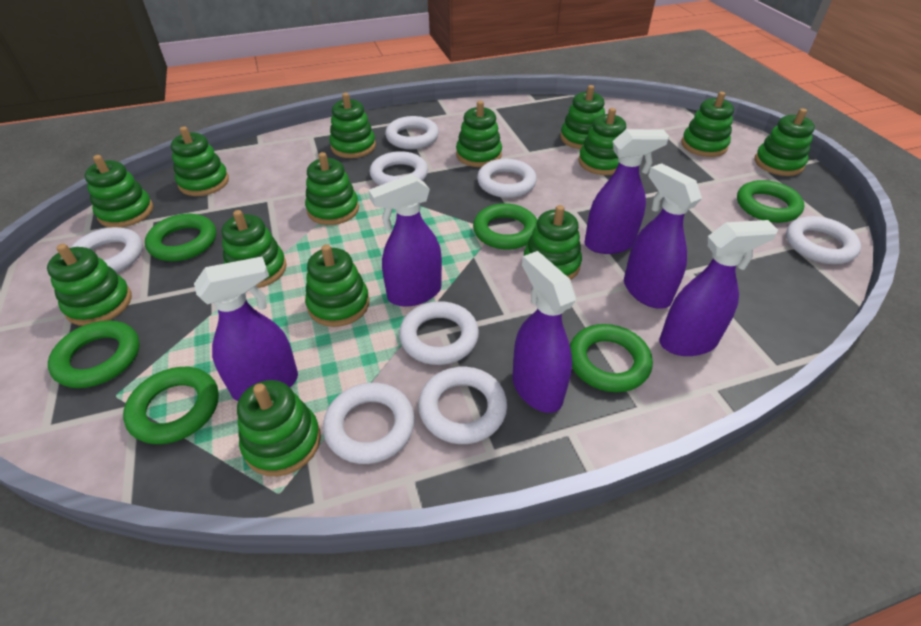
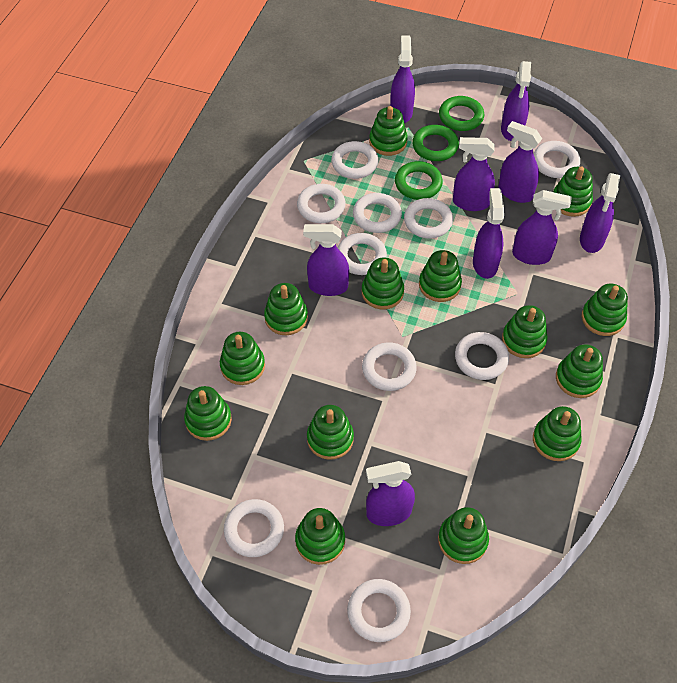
green ring: [48,320,140,388] [123,367,219,444] [145,213,216,261] [473,203,537,250] [570,324,653,392] [737,180,804,223] = 6 -> [395,161,443,200] [412,125,459,161] [439,96,484,131] = 3
purple spray bottle: [194,257,298,401] [368,174,442,307] [512,251,576,413] [584,129,669,254] [624,163,702,309] [659,220,778,356] = 6 -> [303,224,349,296] [366,461,415,526] [390,35,415,123] [453,137,495,211] [473,188,504,279] [498,121,542,203] [501,61,531,141] [512,190,572,265] [580,173,620,253] = 9
white ring: [71,227,143,273] [323,383,415,464] [370,151,428,185] [385,116,439,149] [399,301,479,365] [418,367,507,444] [477,159,537,198] [786,216,861,264] = 8 -> [224,499,284,557] [297,184,346,223] [331,141,378,179] [338,233,387,275] [347,579,411,642] [353,193,402,233] [362,342,417,391] [404,198,453,239] [455,332,509,380] [534,141,580,178] = 10

